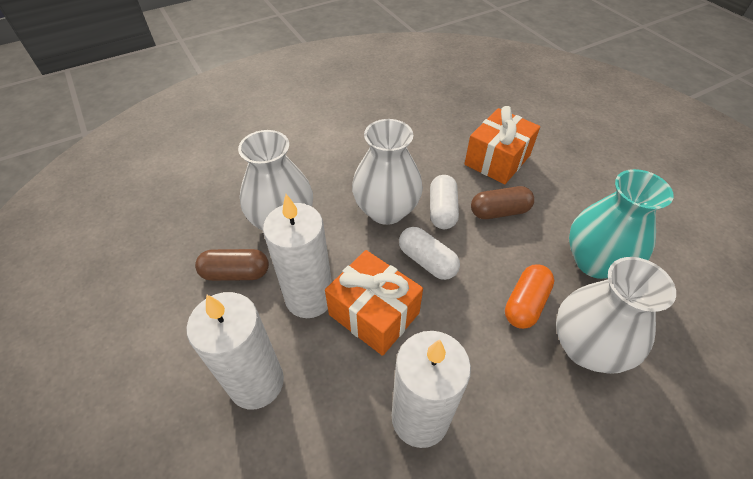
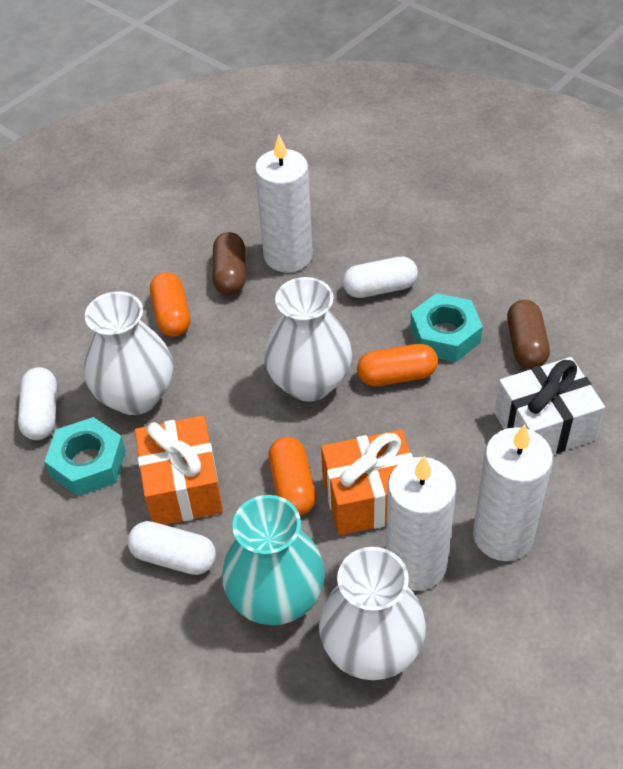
orange capsule: [505,264,554,329] = 1 -> [150,272,190,337] [268,437,316,515] [357,344,438,386] = 3
turquoise nut: none = 0 -> [44,417,126,496] [410,293,483,362] = 2
white capsule: [399,227,460,280] [430,175,459,229] = 2 -> [18,367,57,440] [128,521,216,575] [343,257,418,298] = 3
white gift: none = 0 -> [494,357,605,454] = 1

